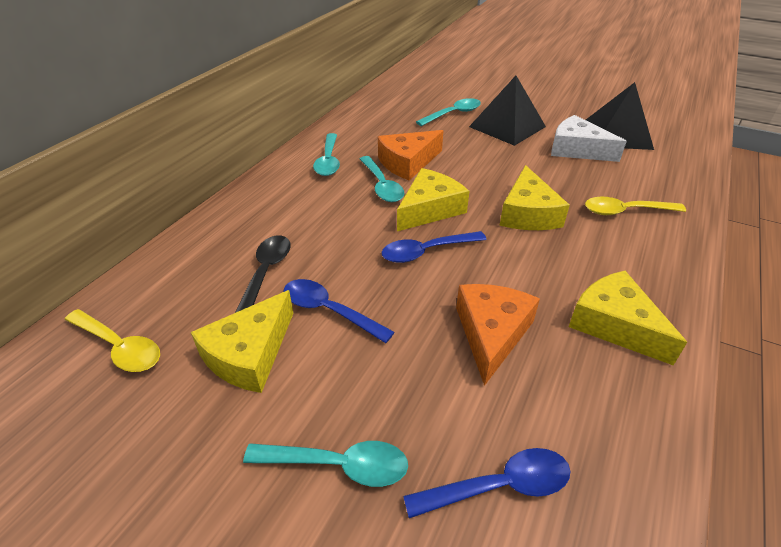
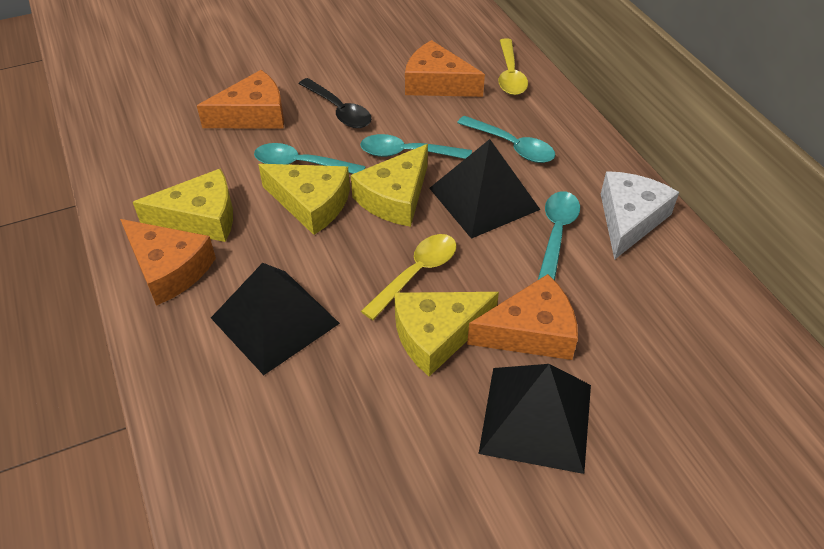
black pyramid: [469,76,546,146] [586,82,654,150] = 2 -> [211,263,340,375] [429,139,540,239] [479,364,591,474] = 3
blue spoon: [284,279,394,343] [381,231,487,263] [403,448,571,518] = 3 -> none = 0
orange cheese: [378,130,444,180] [456,284,540,386] = 2 -> [120,219,216,306] [197,70,284,129] [405,40,485,97] [467,274,578,360] = 4

